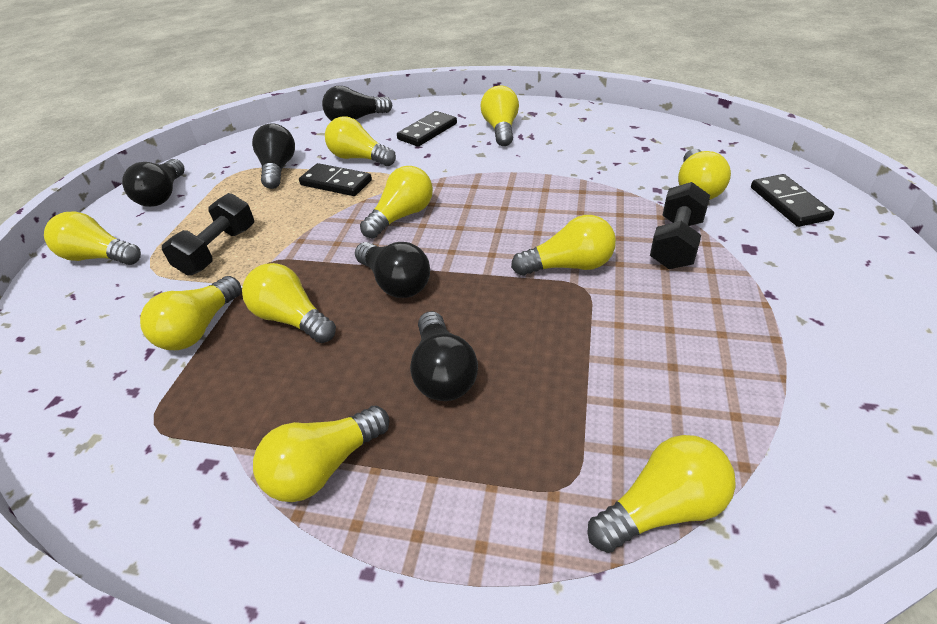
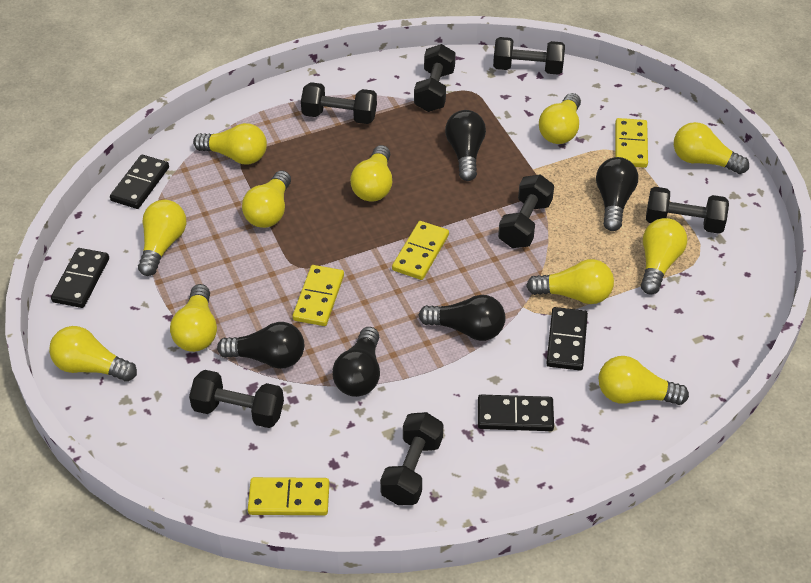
black domino: [299,163,372,196] [397,111,457,147] [751,174,834,227] = 3 -> [51,248,109,308] [110,155,169,209] [478,395,554,431] [546,307,588,370] = 4
black dumbbell: [162,193,254,275] [650,182,710,269] = 2 -> [189,370,284,428] [301,82,377,124] [380,412,443,505] [414,44,456,112] [493,37,565,75] [498,174,554,248] [646,187,729,234] = 7
yellow domino: none = 0 -> [248,477,329,515] [293,265,344,326] [392,221,449,280] [615,118,648,168] = 4
yellow light bulb: [44,211,141,265] [140,276,242,350] [242,263,336,343] [253,406,389,502] [325,116,396,166] [360,166,433,239] [481,86,519,146] [511,215,616,276] [587,435,736,553] [678,149,731,200] = 10 -> [49,326,137,382] [138,200,186,276] [170,284,217,352] [193,123,267,164] [242,170,291,228] [350,145,392,202] [526,259,614,304] [539,93,581,144] [599,356,689,405] [641,218,687,295] [674,122,749,174] = 11

